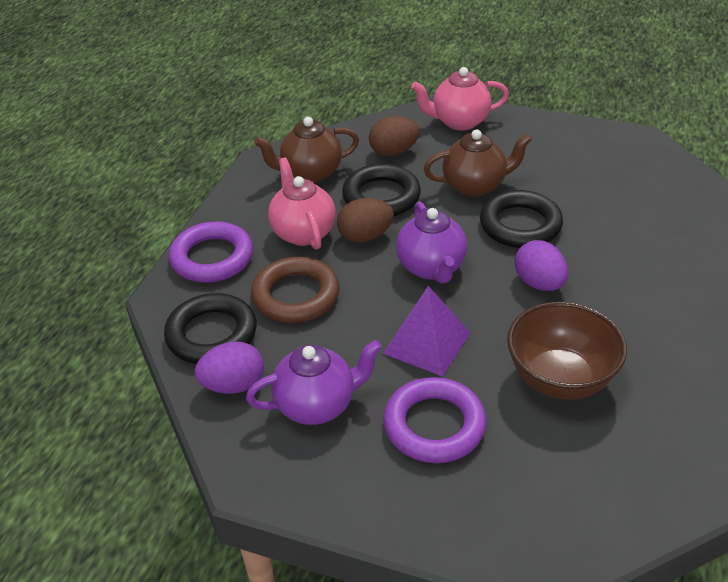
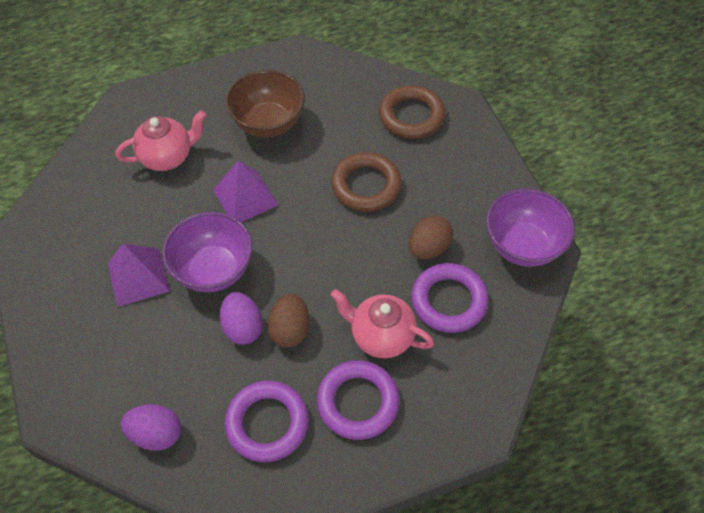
black ring: [164,293,257,364] [342,164,421,216] [480,190,563,248] = 3 -> none = 0
brown ring: [251,257,339,323] = 1 -> [331,152,402,212] [379,85,445,139] = 2
brown teapot: [254,117,359,183] [424,129,532,197] = 2 -> none = 0
purple bowl: none = 0 -> [162,212,253,292] [486,189,575,267] = 2
purple pyramid: [383,286,470,376] = 1 -> [108,244,170,307] [213,160,279,222] = 2
purple ring: [169,221,253,283] [383,377,487,463] = 2 -> [225,381,309,462] [317,360,400,440] [411,263,489,333] = 3
purple teapot: [246,340,382,425] [396,202,467,284] = 2 -> none = 0

